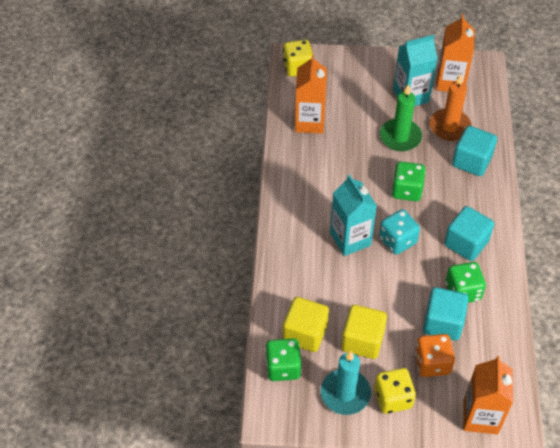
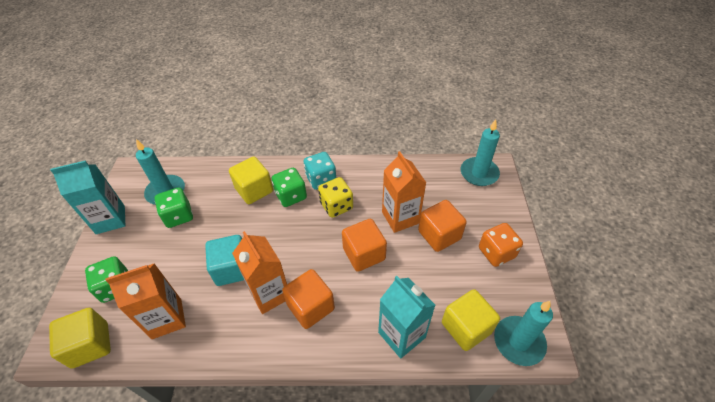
green candle: [380,84,422,151] = 1 -> none = 0
orange candle: [429,73,472,141] = 1 -> none = 0
orange cube: none = 0 -> [282,269,335,329] [342,219,387,272] [418,200,467,252] = 3
turquoise candle: [321,351,371,415] = 1 -> [136,139,185,205] [461,119,500,186] [494,301,553,366] = 3
turquoise cube: [423,287,469,341] [444,206,494,261] [452,126,497,176] = 3 -> [205,235,244,286] = 1
yellow cube: [283,297,329,352] [341,305,387,359] = 2 -> [49,308,111,368] [229,156,273,204] [442,289,500,351] = 3
yellow dice: [283,40,313,77] [374,368,416,414] = 2 -> [318,177,353,218] = 1

